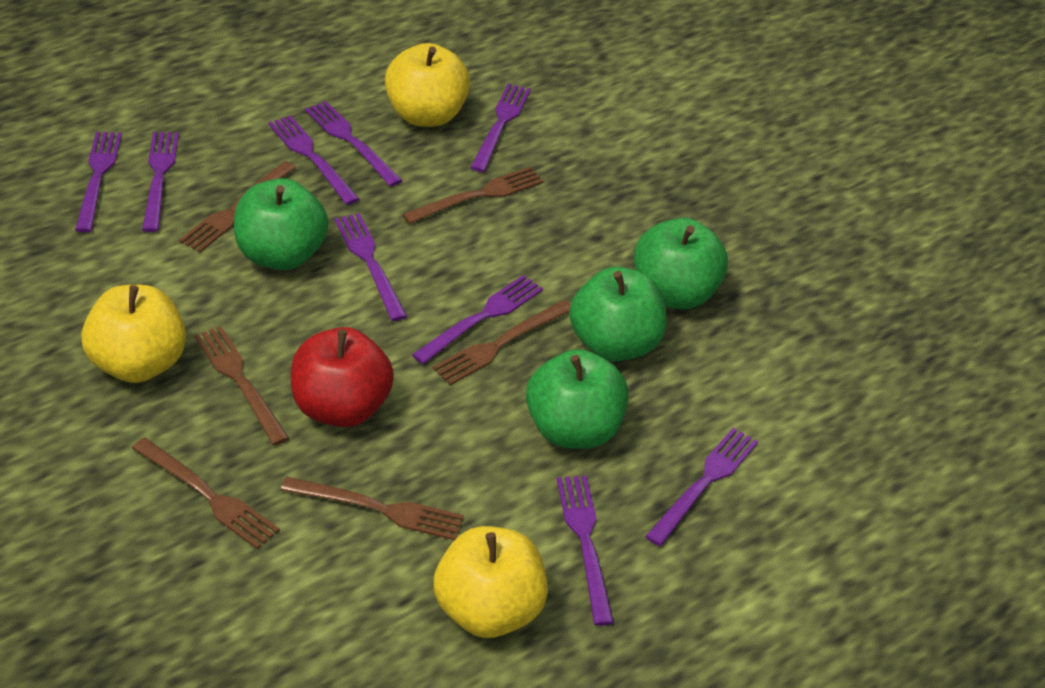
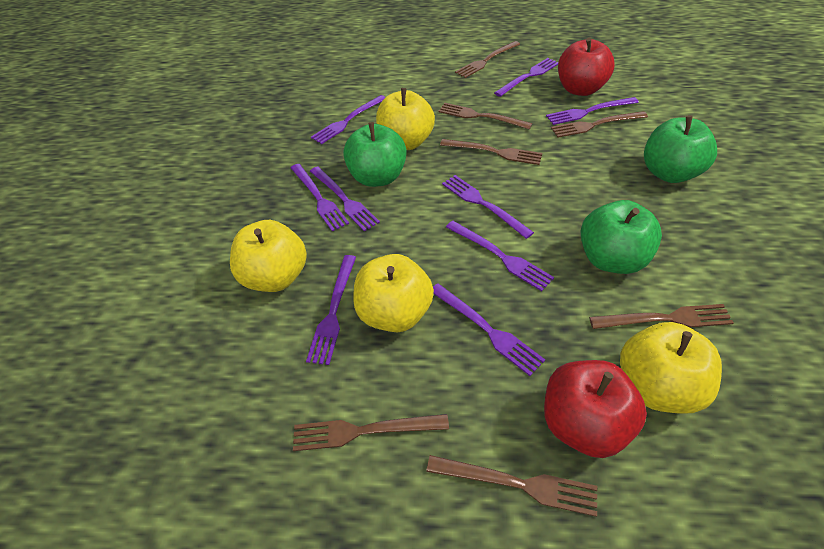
brown fork: [132,437,280,549] [179,161,296,252] [194,326,289,445] [280,477,464,540] [402,167,543,224] [432,300,571,385] = 6 -> [293,414,449,451] [426,455,597,517] [438,103,532,130] [440,139,542,165] [455,41,520,78] [551,111,648,138] [589,304,734,329] = 7
green apple: [234,178,328,270] [526,349,629,449] [569,267,667,361] [634,218,728,309] = 4 -> [343,122,407,187] [581,200,662,274] [644,115,717,183] = 3
red apple: [291,327,394,427] = 1 -> [544,360,647,458] [558,38,615,96] = 2
yellow apple: [81,285,186,383] [385,43,470,127] [433,526,548,638] = 3 -> [230,220,307,292] [353,254,434,332] [376,88,435,150] [620,322,722,414] = 4

